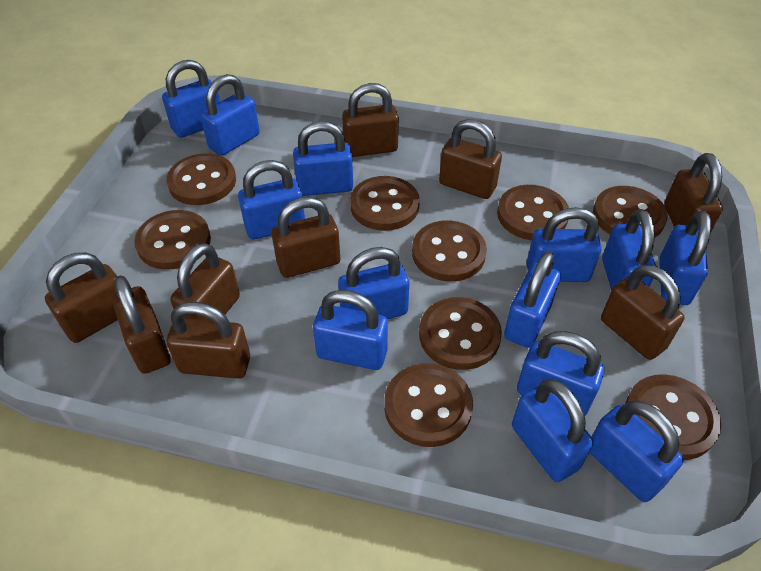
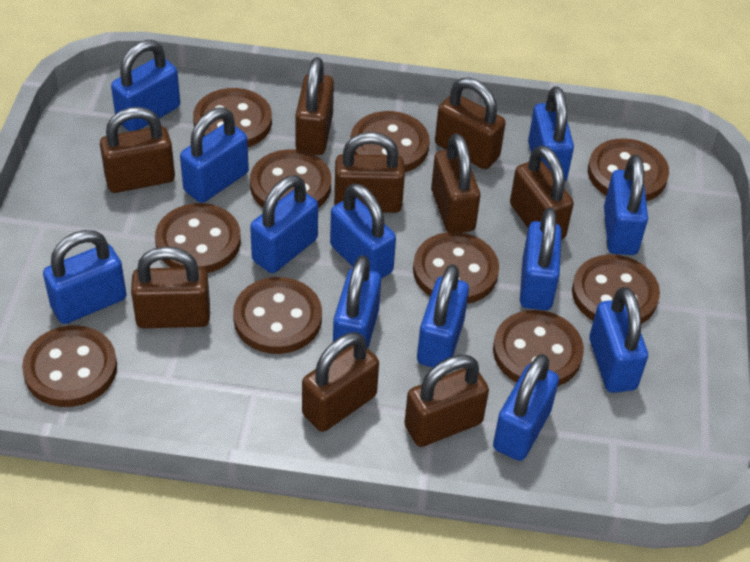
blue padlock: [162,60,220,138] [200,74,260,156] [238,160,305,240] [293,121,353,196] [313,290,388,370] [338,247,409,319] [504,251,561,348] [512,379,594,482] [517,331,604,416] [526,207,602,282] [589,401,684,502] [602,209,656,291] [659,211,711,305] = 13 -> [43,230,127,324] [111,40,180,132] [180,108,249,203] [250,175,318,273] [330,183,396,279] [333,255,381,348] [417,264,469,367] [493,354,559,461] [520,207,562,310] [528,86,574,182] [589,287,648,393] [604,155,648,255] = 12
brown button: [134,210,211,270] [166,153,236,205] [350,176,420,231] [384,363,473,447] [412,220,487,282] [419,297,502,370] [497,185,569,240] [593,186,668,237] [626,374,721,460] = 9 -> [22,325,117,407] [155,203,241,273] [193,88,272,147] [233,277,322,354] [250,149,331,208] [350,111,430,172] [413,232,499,304] [493,310,584,386] [572,254,660,324] [588,138,669,201] = 10

